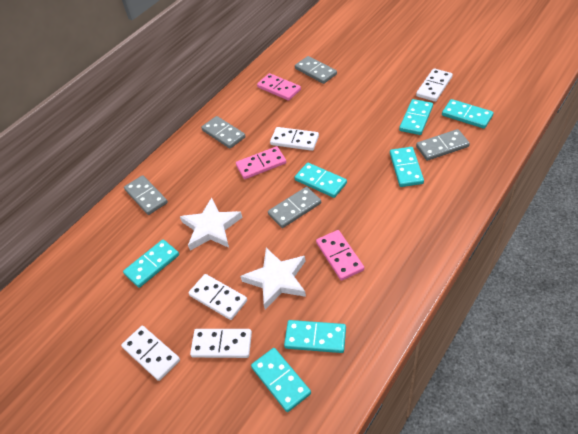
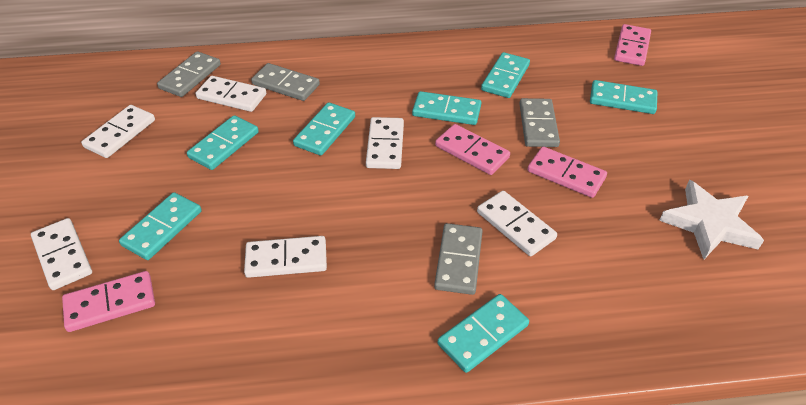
grey domino: [124,175,168,215] [201,116,246,148] [268,187,321,228] [295,56,337,84] [416,129,470,161] = 5 -> [157,51,221,97] [251,63,320,101] [434,223,483,295] [519,98,560,147] = 4
pink domino: [236,146,286,179] [257,73,301,101] [316,230,364,281] = 3 -> [62,271,155,332] [435,124,510,175] [527,147,607,198] [614,24,651,66] = 4
white domino: [121,326,180,381] [189,274,247,320] [190,329,252,358] [270,127,319,151] [416,68,453,102] = 5 -> [31,218,92,290] [81,105,155,158] [196,76,266,112] [244,236,327,278] [366,117,404,169] [477,191,557,256] = 6
white star: [180,197,242,251] [240,248,306,310] = 2 -> [659,180,764,259] = 1

